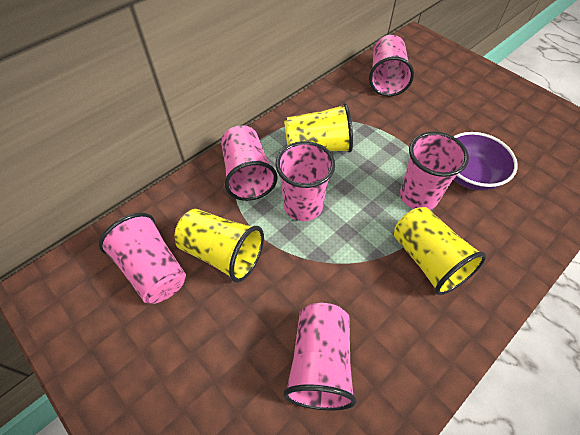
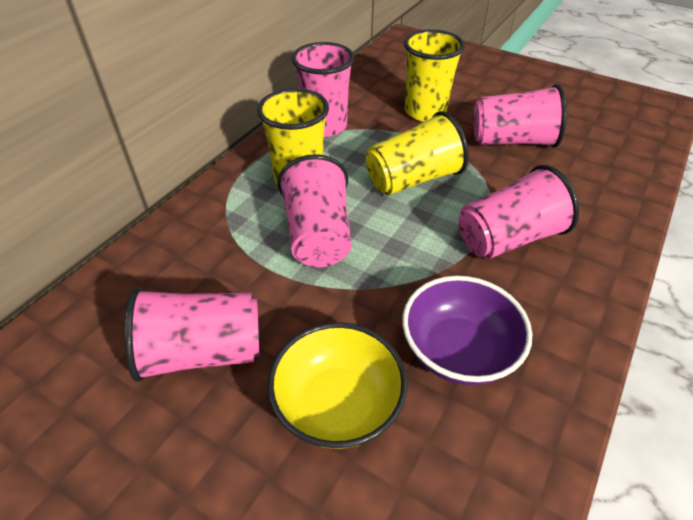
pink cup: [99,213,186,304] [221,125,278,201] [275,141,335,221] [283,303,357,410] [369,35,414,97] [400,132,469,210] = 6 -> [124,288,259,382] [277,154,351,267] [291,42,355,137] [458,165,579,260] [473,84,567,148] = 5
yellow bowl: none = 0 -> [267,322,408,449] = 1

